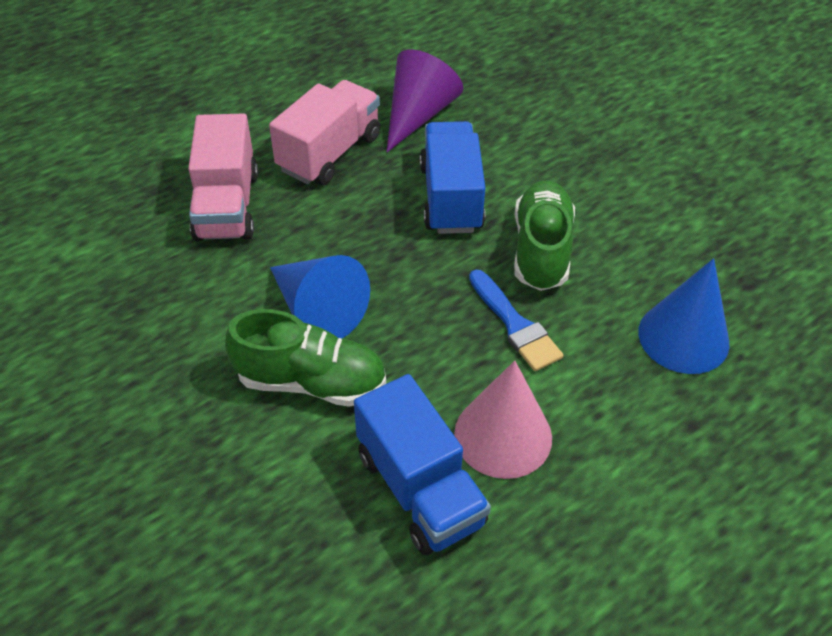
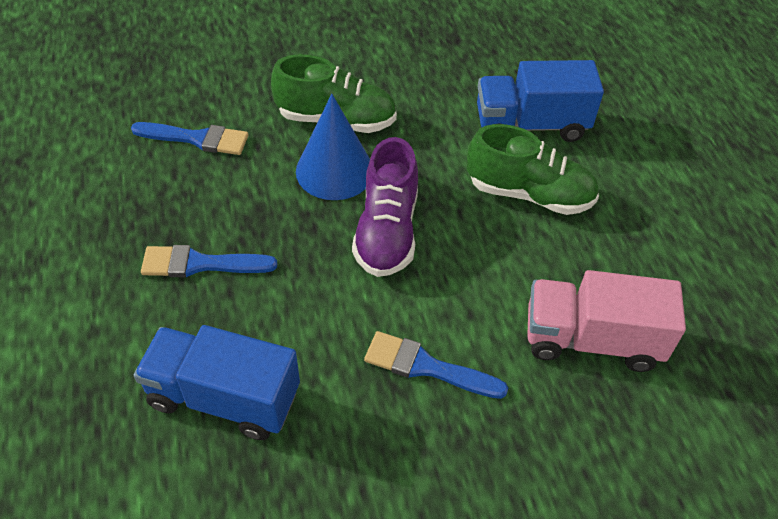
blue brush: [469,270,563,371] = 1 -> [131,122,248,155] [141,245,278,277] [364,331,508,399] = 3
blue cone: [270,255,370,339] [638,258,729,374] = 2 -> [296,94,370,200] = 1
pink cone: [454,360,552,479] = 1 -> none = 0
pink truck: [188,113,258,241] [269,80,380,185] = 2 -> [527,270,686,372] = 1
purple cone: [387,50,463,152] = 1 -> none = 0
purple shoe: none = 0 -> [352,137,418,277] = 1

